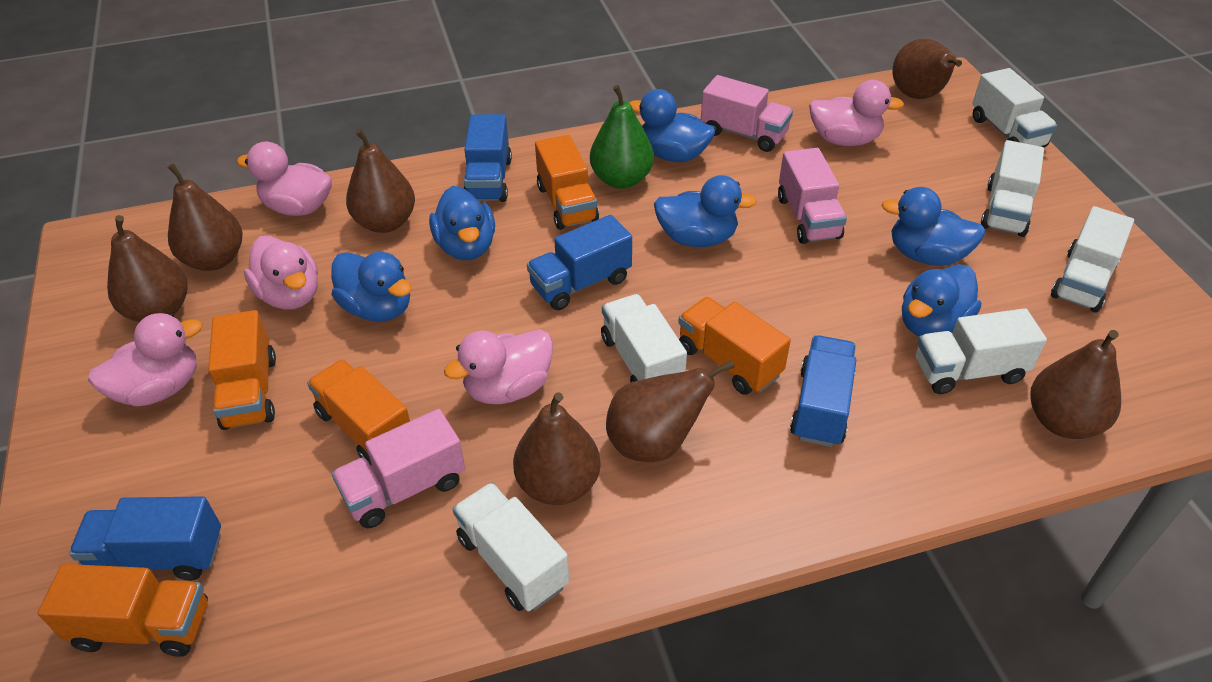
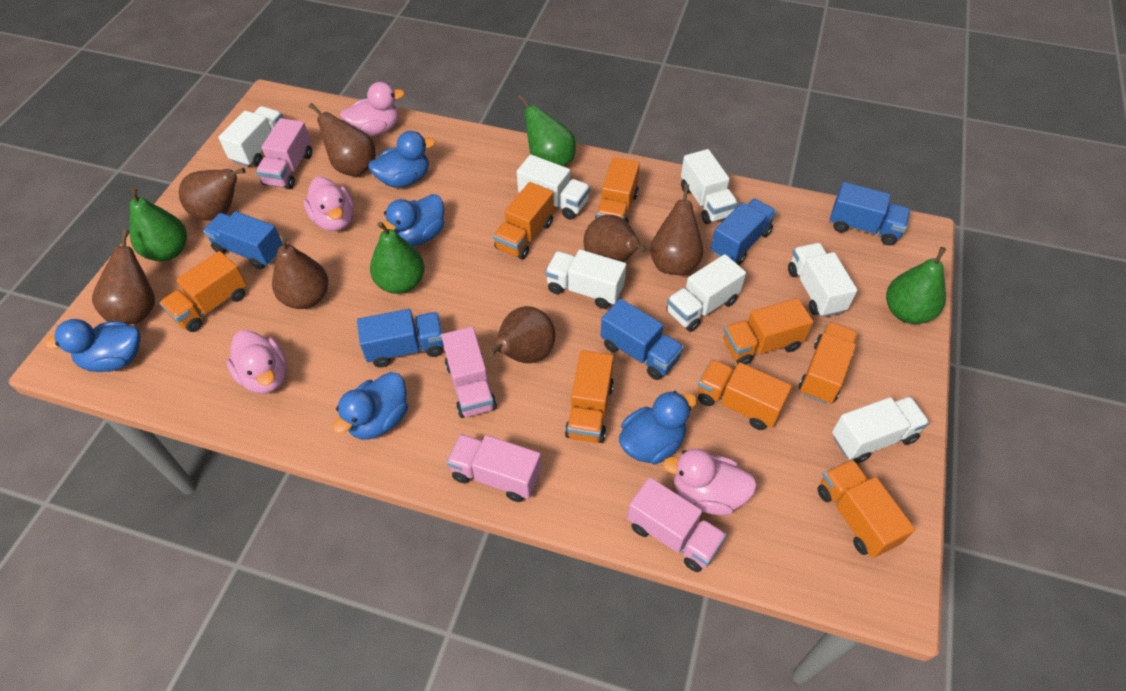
blue duck: [331,252,412,322] [429,186,495,260] [629,89,715,162] [654,175,757,247] [881,187,986,266] [902,264,981,336] = 6 -> [45,319,141,372] [333,372,408,439] [368,131,436,188] [380,194,444,247] [619,391,697,464] = 5
blue truck: [69,496,221,581] [464,114,512,202] [527,215,632,310] [790,335,856,447] = 4 -> [203,211,283,270] [357,309,444,368] [601,298,684,380] [711,198,776,265] [830,182,910,246] = 5
green pear: [590,85,654,189] = 1 -> [129,186,187,261] [370,222,425,294] [518,95,576,166] [886,247,946,324] = 4
orange truck: [38,564,208,657] [208,310,276,430] [307,359,410,465] [535,135,599,230] [678,297,791,395] = 5 -> [160,251,247,332] [493,182,554,260] [565,350,614,443] [595,157,640,224] [698,359,792,430] [723,298,813,365] [799,322,858,404] [817,459,915,558] = 8
pink duck: [88,313,203,406] [237,142,332,216] [244,236,318,310] [444,329,553,404] [809,80,904,146] = 5 -> [226,330,286,394] [304,177,354,231] [340,82,405,136] [663,449,757,516] = 4
pink truck: [332,409,465,528] [701,75,793,152] [778,148,847,244] = 3 -> [256,118,312,189] [441,327,497,418] [447,434,542,502] [627,477,726,572] = 4
white truck: [453,482,569,611] [601,294,687,383] [916,308,1047,394] [972,68,1057,147] [981,140,1044,237] [1051,206,1134,313] = 6 -> [218,106,283,167] [517,155,590,220] [545,249,626,309] [666,254,746,332] [681,149,738,224] [788,243,857,317] [832,396,930,463] = 7

